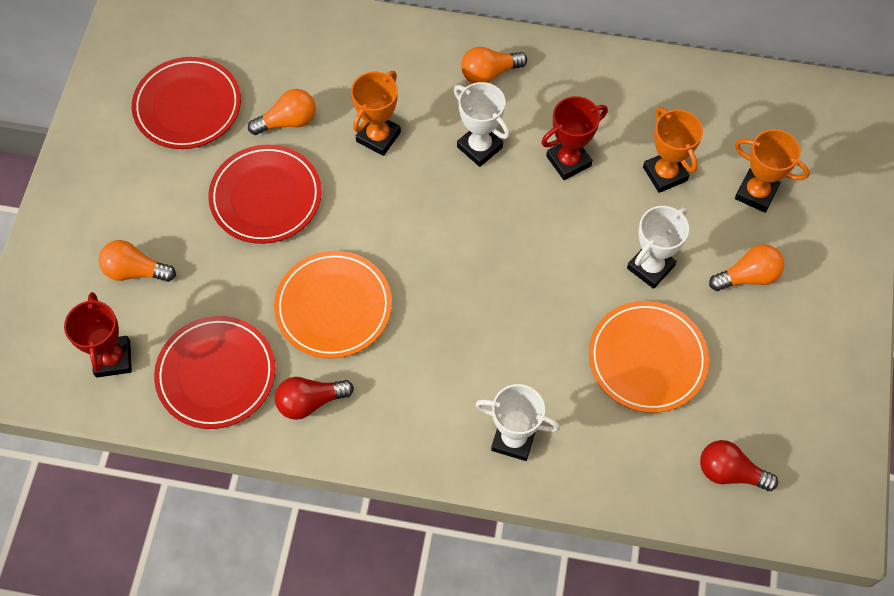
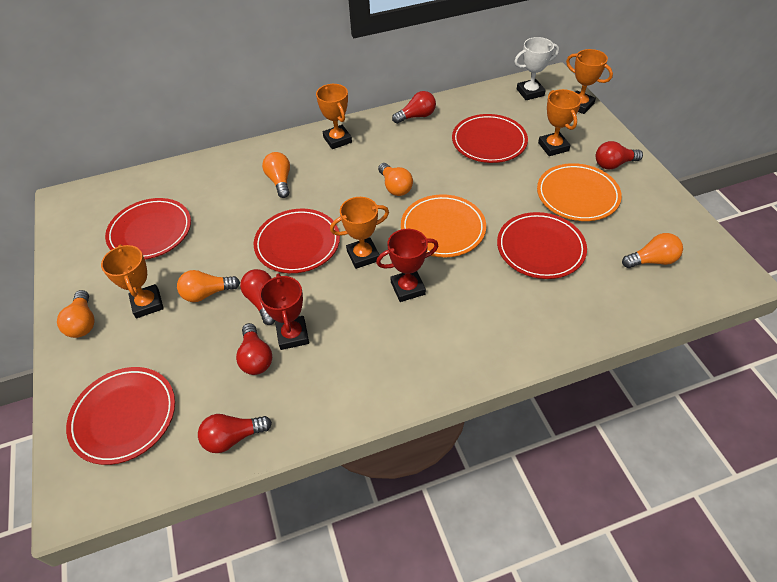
orange light bulb: [98,240,176,282] [248,89,316,135] [461,47,527,83] [709,244,784,291] = 4 -> [57,290,95,338] [177,270,240,302] [262,152,290,198] [378,163,413,196] [622,233,683,268] = 5
orange trophy: [351,71,401,156] [643,107,703,193] [735,129,810,213] = 3 -> [101,245,164,318] [316,84,352,149] [330,197,389,269] [538,89,581,156] [566,49,613,114] = 5
red light bulb: [275,377,354,420] [700,440,778,491] = 2 -> [198,414,272,453] [236,323,272,375] [240,269,275,325] [392,91,436,124] [596,141,643,170] = 5
red plate: [132,57,241,149] [154,316,276,429] [208,145,322,244] = 3 -> [66,367,175,465] [105,198,191,259] [254,209,340,273] [452,114,528,163] [497,212,587,279] = 5
white trophy: [454,82,510,167] [476,384,560,461] [627,206,689,289] = 3 -> [514,37,559,100] = 1

